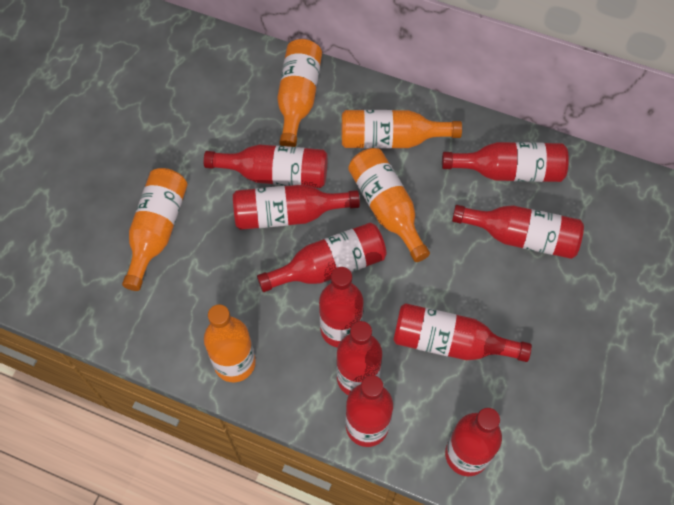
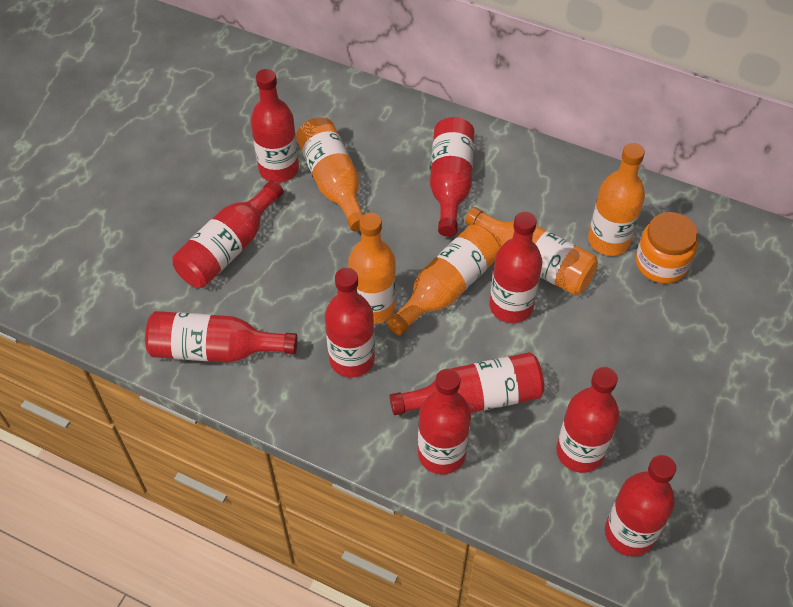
orange jar: none = 0 -> [636,212,698,284] = 1

